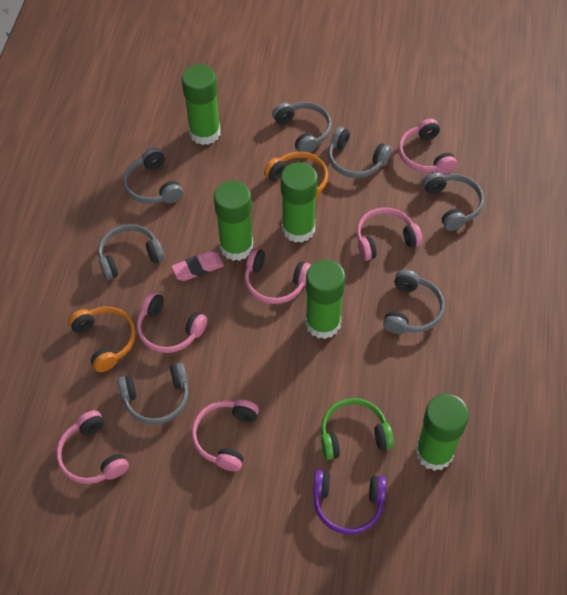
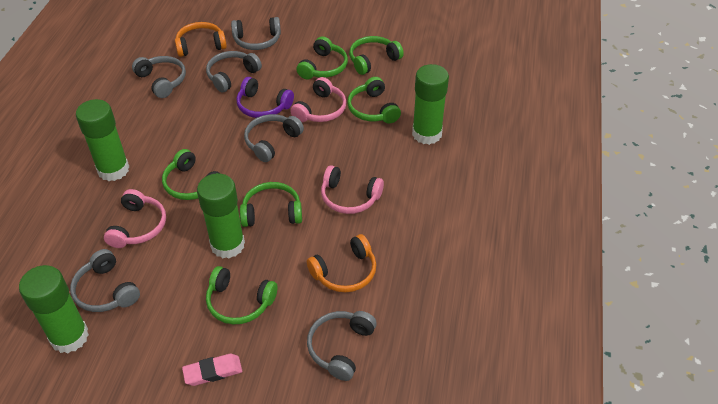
green glue stick: [182,65,221,145] [214,181,253,261] [281,162,318,243] [305,259,346,339] [415,394,469,471] = 5 -> [19,265,89,353] [76,99,129,181] [197,173,245,259] [412,64,449,145] = 4
green headphones: [321,398,394,460] = 1 -> [162,149,220,200] [206,266,277,324] [240,182,302,227] [296,36,348,79] [347,77,401,123] [349,36,404,75] = 6
grey headphones: [98,224,165,280] [118,363,189,424] [123,148,183,204] [272,102,332,153] [328,127,391,178] [383,270,445,334] [423,172,484,231] = 7 -> [70,249,140,312] [132,56,186,98] [206,51,262,93] [231,17,281,50] [244,114,304,162] [307,311,377,381] = 6
pink headphones: [56,410,129,484] [137,292,207,353] [192,400,259,471] [245,248,311,304] [356,207,422,261] [398,118,457,175] = 6 -> [104,189,166,248] [290,77,346,122] [321,165,384,214] = 3

